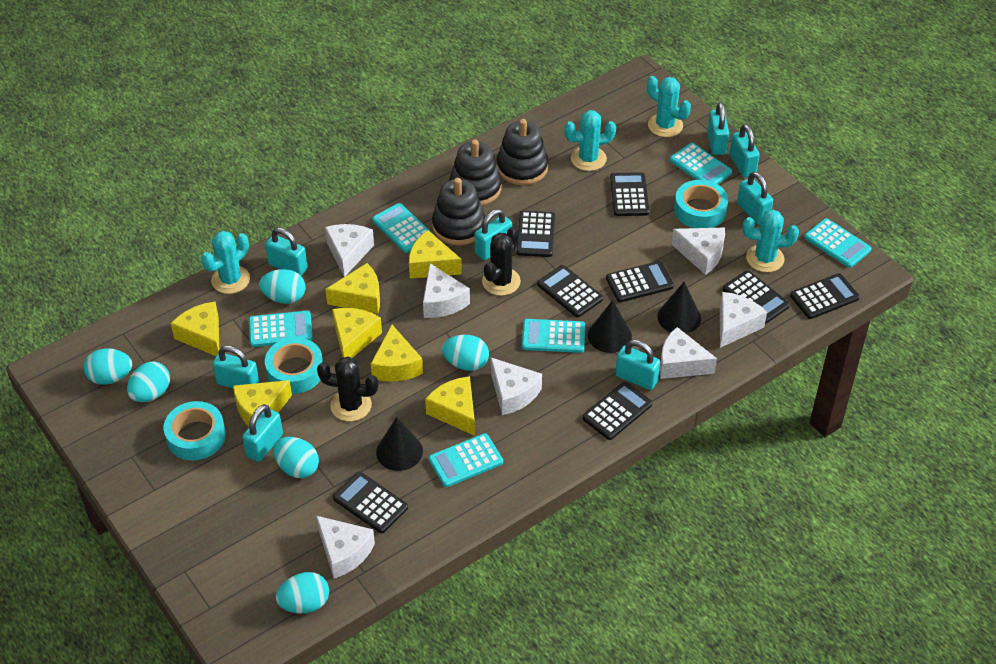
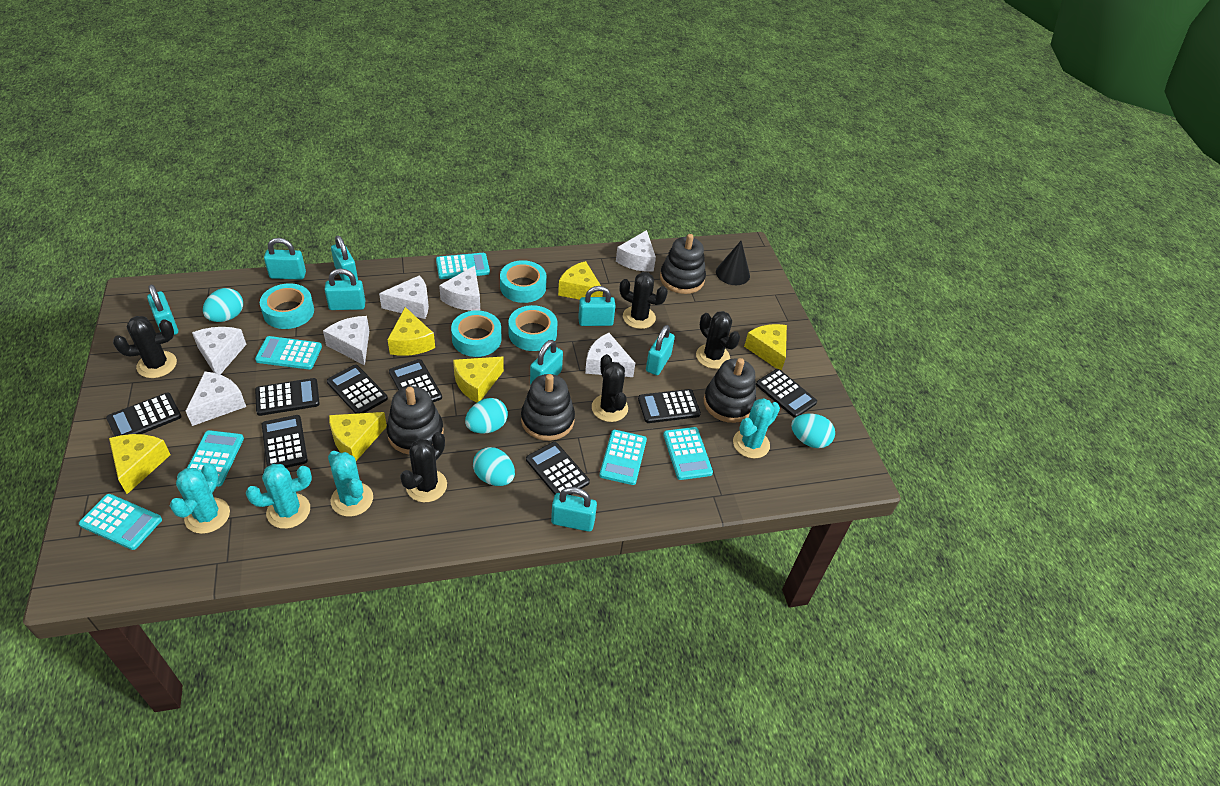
black cactus: [317,357,378,421] [482,227,521,296] = 2 -> [113,316,177,378] [400,432,447,502] [592,354,628,422] [620,272,668,329] [696,311,740,369] = 5
black cone: [376,417,423,471] [588,300,632,353] [657,282,701,334] = 3 -> [716,240,750,285] = 1
black stacking toy: [432,178,485,245] [449,139,502,206] [497,119,548,185] = 3 -> [386,386,444,455] [521,374,575,441] [660,234,706,294] [704,358,756,423] = 4
turquoise egg: [83,348,132,385] [127,361,170,402] [259,269,305,304] [273,437,319,478] [276,572,329,614] [442,335,489,371] = 6 -> [203,288,243,322] [465,398,508,433] [473,447,515,486] [791,414,835,448] = 4
turquoise tape: [163,401,226,460] [265,337,323,394] [674,180,728,228] = 3 -> [260,283,314,329] [451,310,501,357] [500,260,547,303] [508,305,558,351] = 4
yellow cheese: [171,302,219,356] [233,380,292,426] [325,263,380,314] [332,308,382,358] [371,325,423,382] [409,230,462,279] [425,376,475,436] = 7 -> [109,434,171,494] [329,412,387,461] [387,307,435,356] [453,357,504,402] [558,261,603,300] [744,324,787,371] = 6

